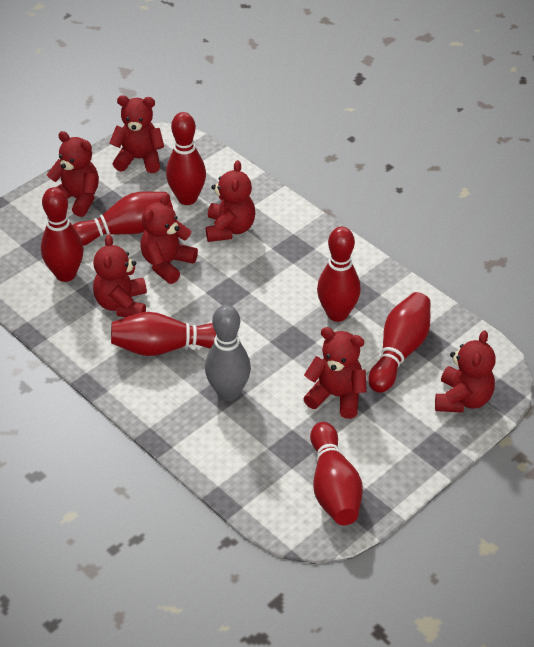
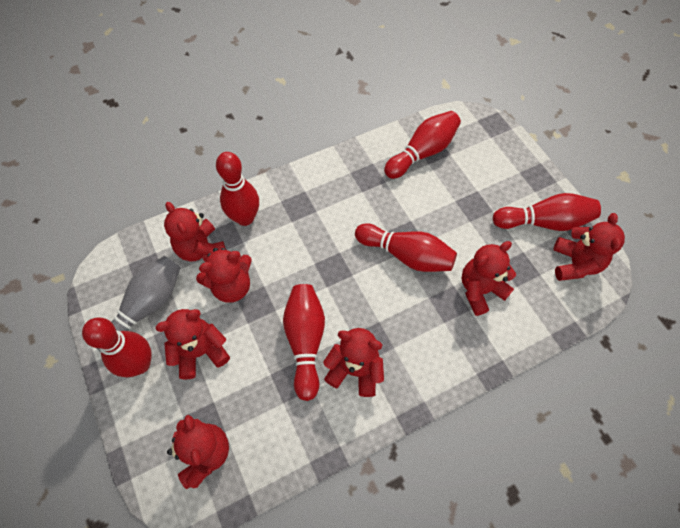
red bowling pin: [41,187,84,282] [73,191,173,246] [111,312,216,356] [166,112,206,205] [310,422,363,525] [317,227,361,322] [368,292,430,393] = 7 -> [82,317,152,377] [216,152,259,226] [283,284,325,401] [355,223,457,272] [384,111,461,179] [493,193,601,231] = 6

